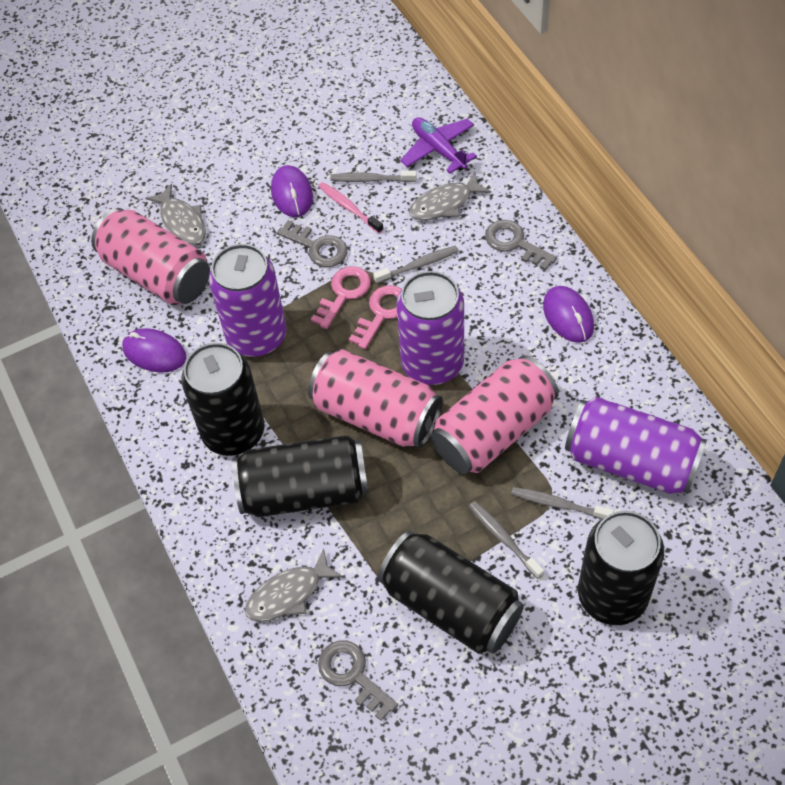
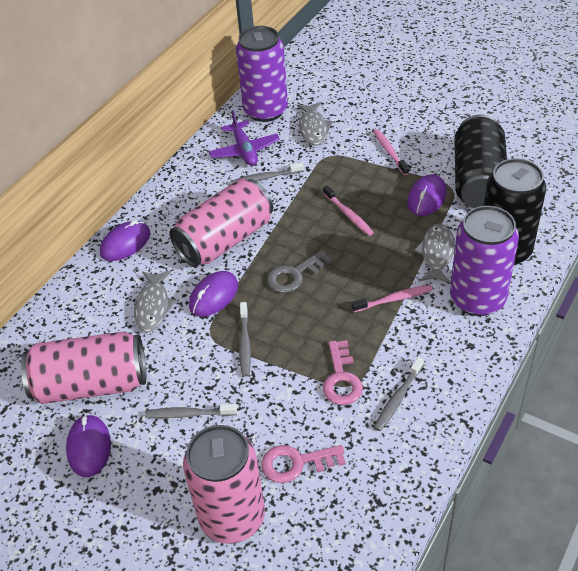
black can: [181,343,265,456] [232,435,368,517] [378,531,524,654] [578,511,664,625] = 4 -> [454,114,507,208] [484,158,546,265] = 2
grey key: [277,220,348,267] [318,641,398,721] [485,220,557,271] = 3 -> [267,250,332,293] = 1
pink toothbrush: [318,182,383,233] = 1 -> [323,185,374,236] [351,285,433,312] [373,129,409,175] = 3
purple can: [209,244,287,357] [396,271,464,385] [565,397,707,494] = 3 -> [236,26,288,122] [450,206,519,316] = 2
purple mouse: [122,328,186,373] [271,165,313,217] [543,286,594,343] = 3 -> [66,414,111,477] [100,220,150,261] [189,271,238,317] [407,174,447,216] = 4

